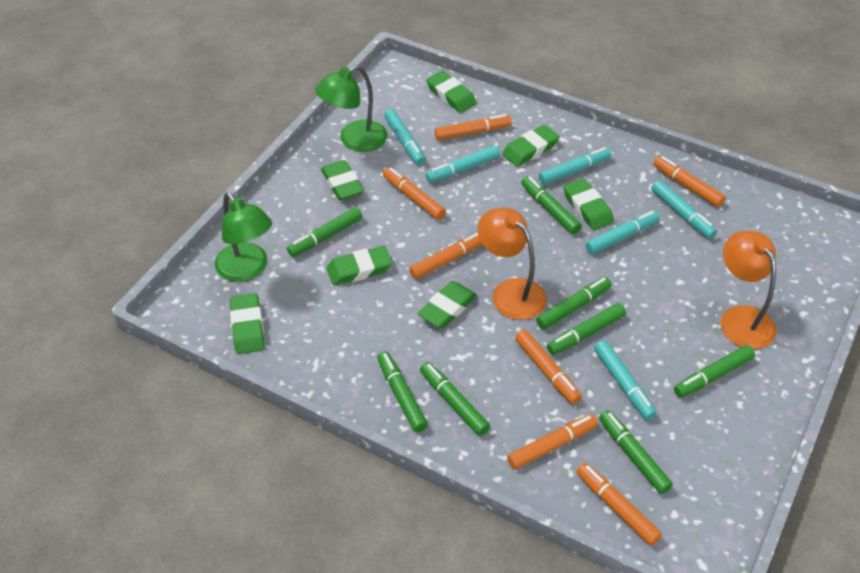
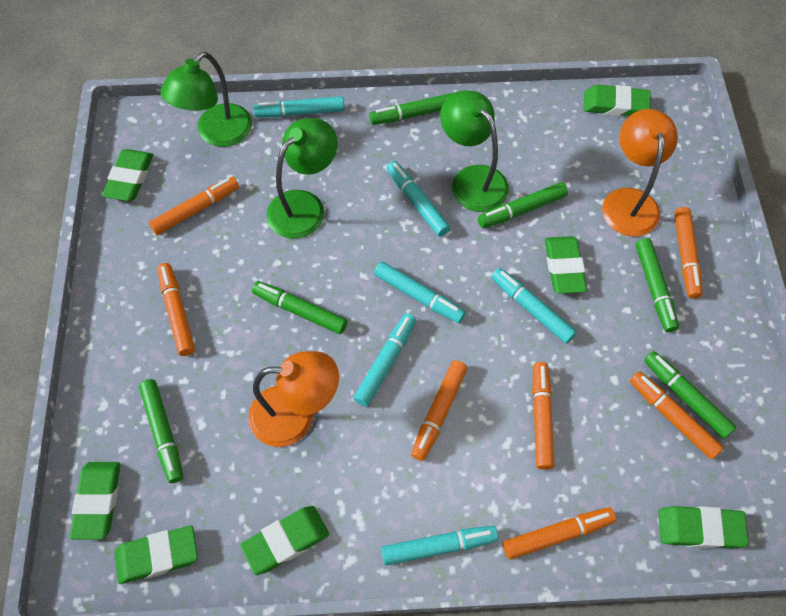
green lamp: [215,192,272,282] [315,65,387,152] = 2 -> [160,52,252,147] [267,118,338,239] [440,90,509,212] = 3
green marker: [287,207,363,257] [377,351,428,432] [420,362,490,436] [521,176,582,234] [536,277,612,330] [547,303,626,355] [599,410,673,494] [674,345,755,398] = 8 -> [139,379,183,483] [252,281,347,334] [369,93,453,125] [478,182,568,228] [636,238,679,332] [644,351,736,439] = 6

